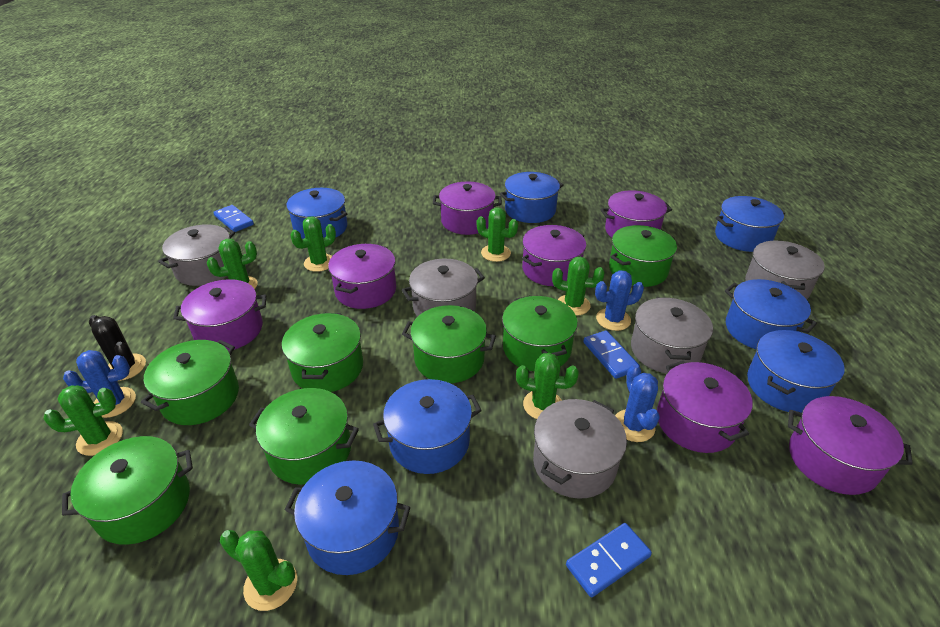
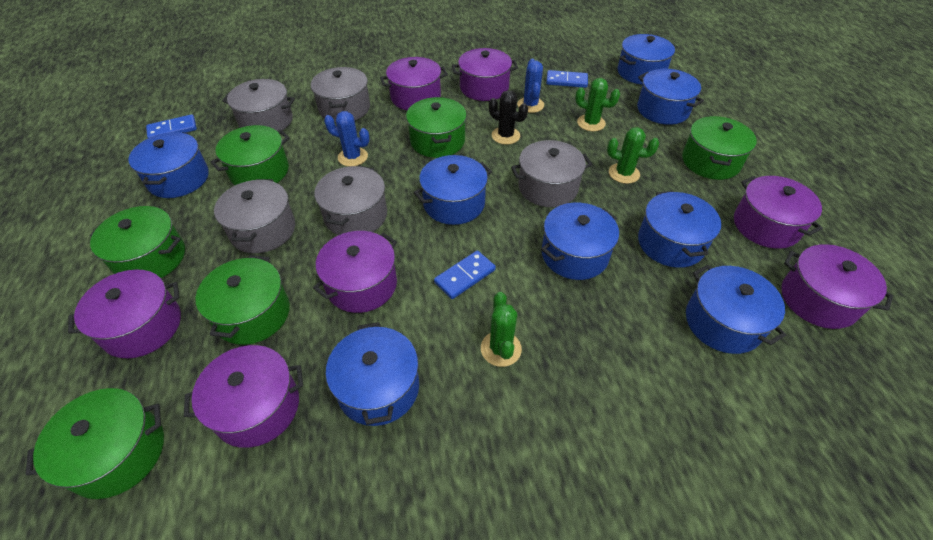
blue cactus: [63,350,136,418] [595,270,644,331] [615,364,660,442] = 3 -> [324,111,370,166] [517,59,544,113] = 2
blue pot: [285,461,410,575] [286,188,347,239] [373,379,482,474] [500,172,564,223] [715,196,785,252] [725,279,817,350] [747,330,845,413] = 7 -> [128,132,209,198] [326,322,419,426] [414,155,492,225] [541,203,619,280] [617,34,675,85] [637,69,704,125] [638,191,721,268] [686,265,786,354] = 8
green cactus: [44,386,123,456] [207,239,258,289] [220,530,297,611] [290,216,336,272] [477,207,518,262] [516,353,579,419] [552,257,605,316] = 7 -> [481,292,522,367] [575,78,620,131] [607,127,659,184] = 3
green pot: [62,436,193,545] [141,340,239,425] [249,388,359,485] [282,313,363,392] [402,305,496,383] [502,296,578,372] [609,225,677,287] = 7 -> [26,388,164,499] [89,206,185,278] [195,255,290,345] [210,125,290,185] [406,97,467,158] [682,116,757,180] = 6

